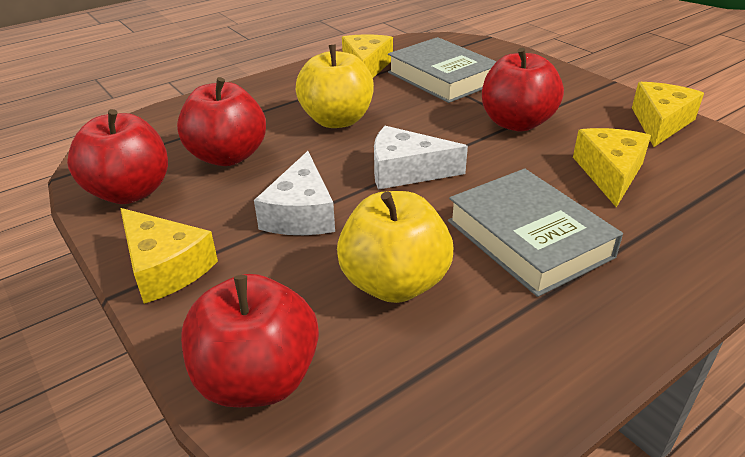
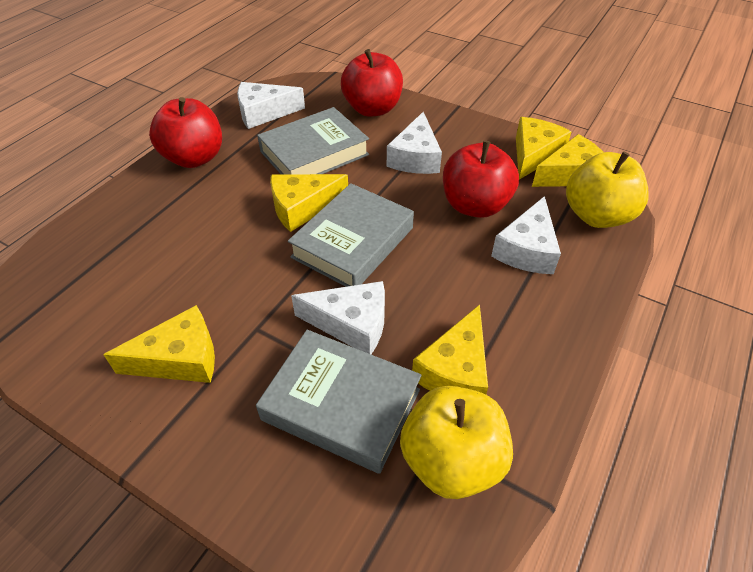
grey book: [388,37,497,103] [448,169,623,297] = 2 -> [256,330,422,474] [257,107,369,174] [288,183,414,287] = 3
red apple: [67,109,168,204] [177,77,266,166] [181,274,319,407] [482,47,564,132] = 4 -> [149,97,222,168] [341,49,403,117] [443,141,519,218] = 3
white cheese: [254,151,335,235] [374,126,468,190] = 2 -> [237,82,305,129] [291,281,385,354] [387,112,442,174] [491,196,561,274] = 4
yellow cheese: [120,208,218,304] [342,35,393,78] [573,128,651,207] [632,82,704,147] = 4 -> [103,305,215,383] [270,174,348,232] [412,305,488,394] [516,117,571,180] [532,134,604,187] = 5

